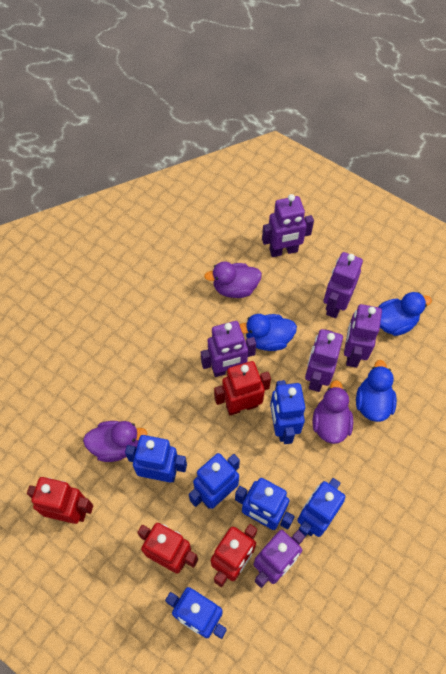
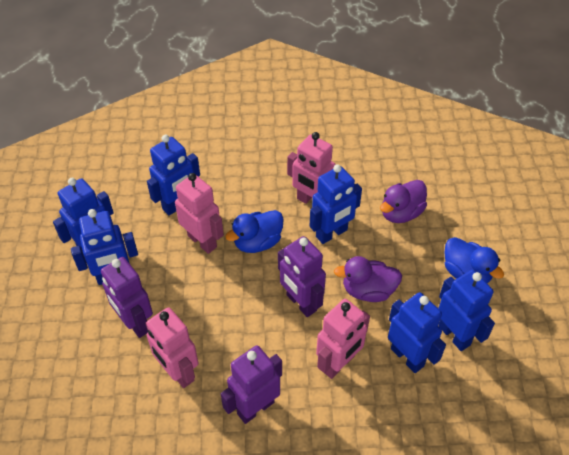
blue duck: [240,314,297,351] [356,360,397,422] [378,292,432,336] = 3 -> [225,210,284,253] [444,237,504,283] = 2
pink robot: none = 0 -> [146,307,199,388] [175,173,224,254] [287,132,336,204] [316,299,370,379] = 4
purple duck: [83,421,148,462] [204,261,262,298] [313,380,353,444] = 3 -> [334,256,402,302] [380,180,427,223] = 2
purple robot: [201,321,256,377] [253,530,305,588] [262,194,314,257] [305,329,343,392] [324,252,363,318] [344,304,382,368] = 6 -> [101,257,153,338] [221,345,282,424] [278,236,326,317] = 3
red robot: [27,477,93,524] [137,523,198,574] [211,524,257,587] [214,361,271,415] = 4 -> none = 0

